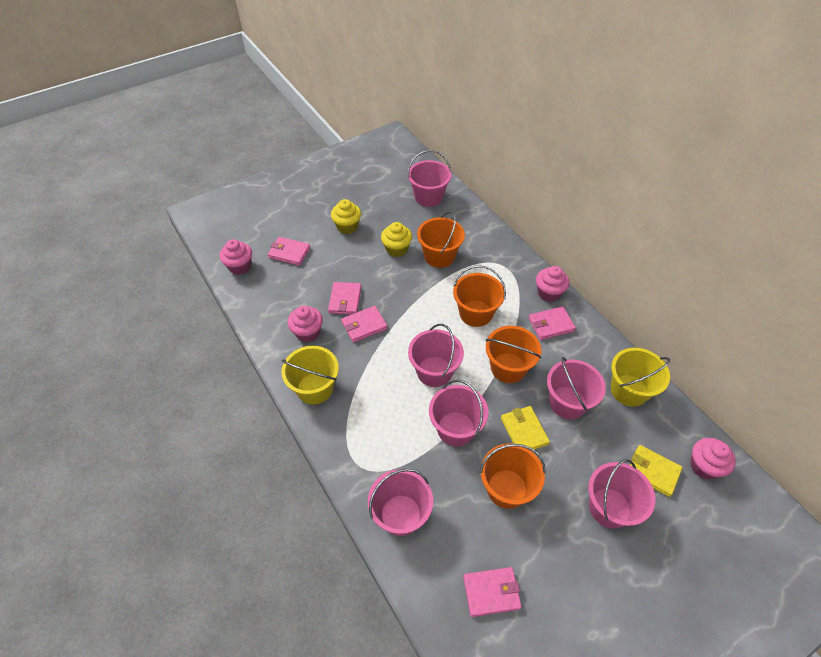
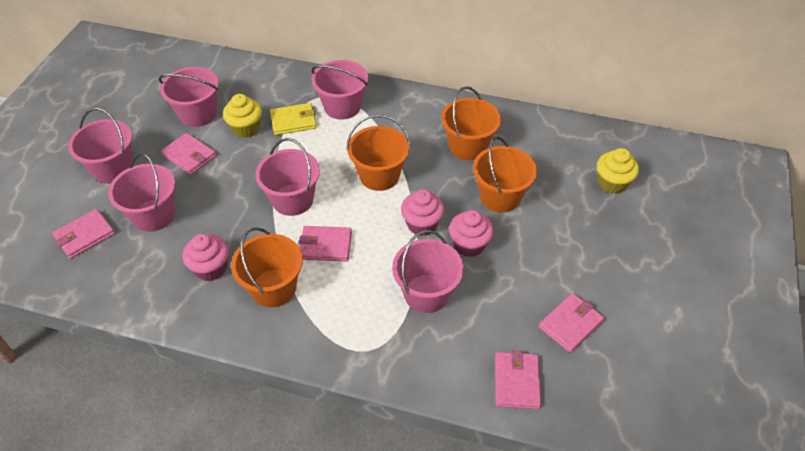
pink cupcake: [220,239,252,275] [288,306,323,342] [536,266,570,302] [690,438,736,479] = 4 -> [182,233,229,281] [401,189,444,236] [449,210,494,257] = 3
yellow bucket: [282,346,339,405] [611,348,670,407] = 2 -> none = 0
yellow wallet: [501,406,550,450] [630,445,683,497] = 2 -> [270,103,317,135] = 1

